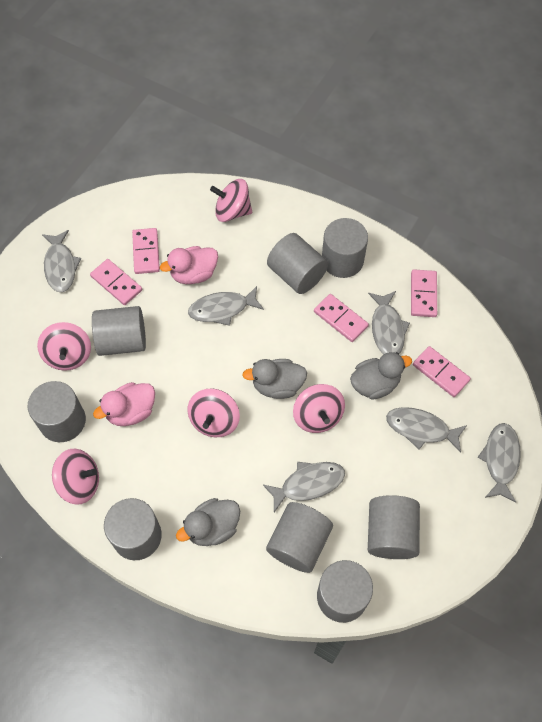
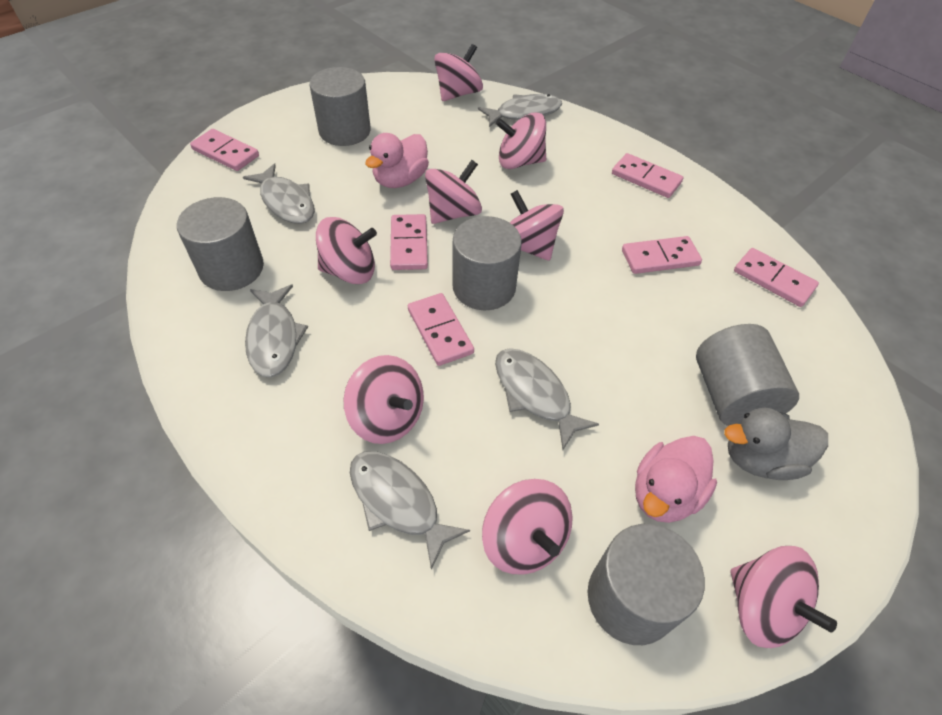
grey cylinder: [28,381,86,442] [92,306,146,356] [104,498,162,560] [266,502,333,573] [267,233,328,294] [317,560,373,623] [322,218,368,278] [368,495,420,559] = 8 -> [177,197,264,291] [310,67,371,146] [452,216,522,310] [587,524,705,645] [696,324,799,426] = 5
grey duck: [176,498,240,546] [242,359,307,399] [350,352,412,400] = 3 -> [724,408,828,480] = 1
grey fish: [42,230,81,292] [188,286,264,326] [263,462,345,512] [368,291,410,354] [386,407,467,453] [478,423,521,503] = 6 -> [243,163,315,224] [245,285,308,378] [350,451,470,570] [478,94,562,127] [495,348,599,450] = 5
pink domino: [90,259,142,305] [132,228,160,274] [314,294,369,342] [411,269,437,317] [413,346,471,397] = 5 -> [190,129,259,171] [390,214,428,270] [408,293,474,366] [612,153,683,198] [622,236,702,274] [734,248,819,307] = 6
pink spinning top: [37,322,91,371] [52,449,99,505] [187,388,240,437] [210,179,252,222] [293,384,345,433] = 5 -> [316,217,377,284] [344,355,424,444] [425,160,482,224] [434,44,483,101] [482,479,573,574] [496,112,546,169] [510,190,564,261] [730,546,837,648] = 8

